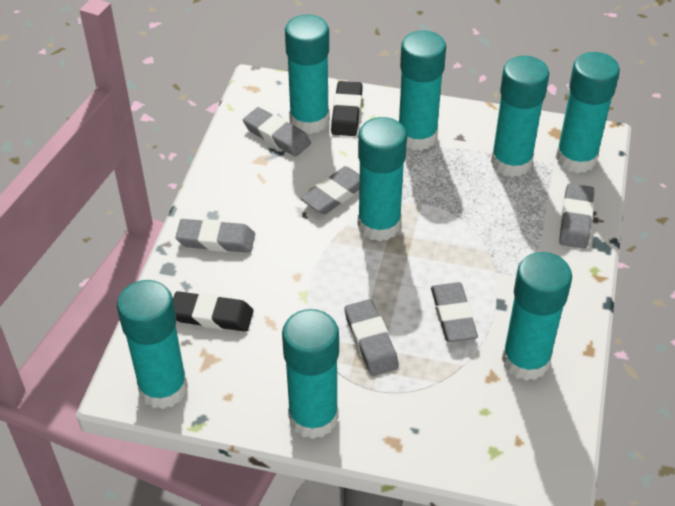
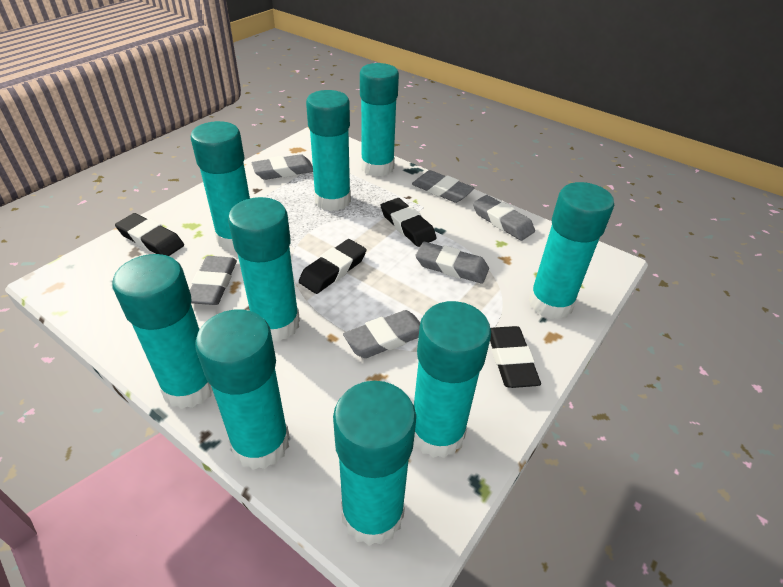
black eraser: [173,291,254,332] [331,81,363,136] = 2 -> [115,213,184,256] [299,239,366,294] [380,198,436,247] [490,326,541,388] = 4
turquoise glue stick: [117,280,188,409] [282,309,339,439] [285,15,329,134] [358,117,407,241] [399,30,446,151] [491,56,549,177] [502,252,572,381] [556,52,620,173] = 8 -> [112,254,213,409] [191,121,250,251] [195,310,290,470] [228,197,300,342] [306,90,351,211] [333,381,416,546] [360,63,399,177] [414,301,491,458] [529,182,614,320] = 9

